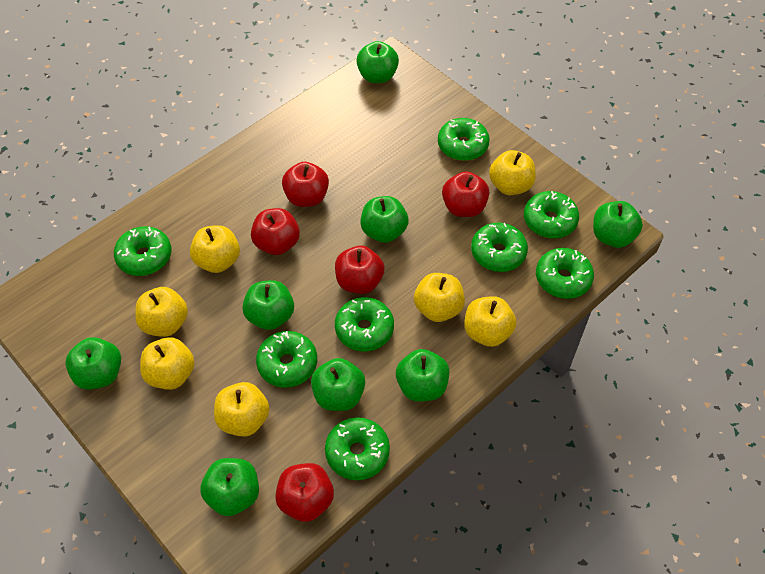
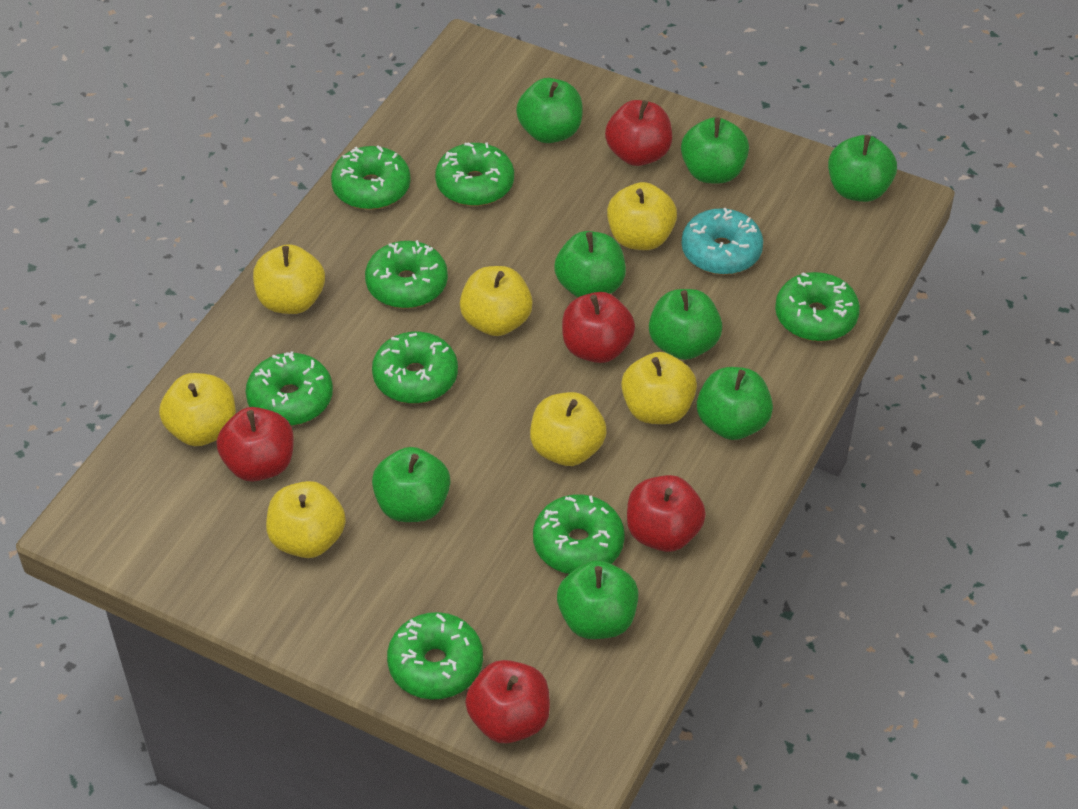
turquoise donut: none = 0 -> [682,208,763,275] = 1

